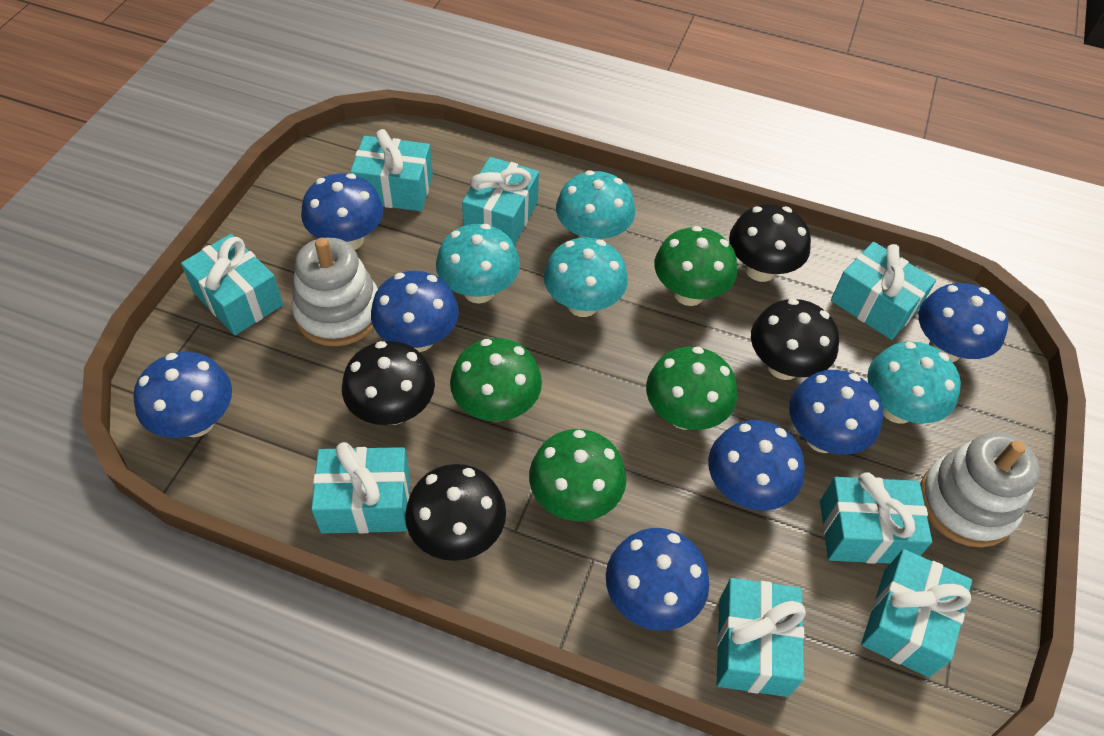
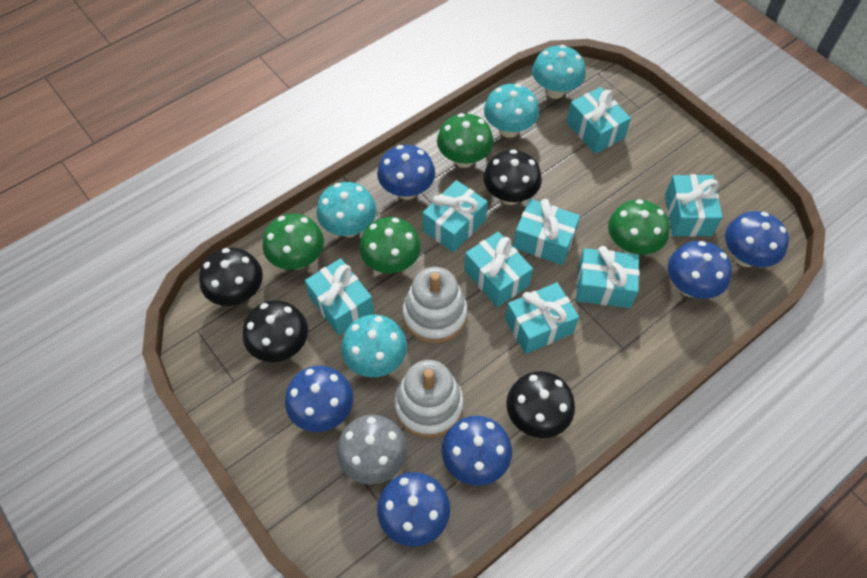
blue mushroom: [133,352,232,438] [301,173,384,250] [371,271,459,352] [606,528,709,631] [708,420,805,511] [789,370,883,455] [918,283,1008,362] = 7 -> [285,366,353,432] [377,145,435,200] [377,472,450,547] [442,416,512,486] [668,241,732,299] [725,211,789,267] = 6
grey mushroom: none = 0 -> [337,415,407,485] = 1

